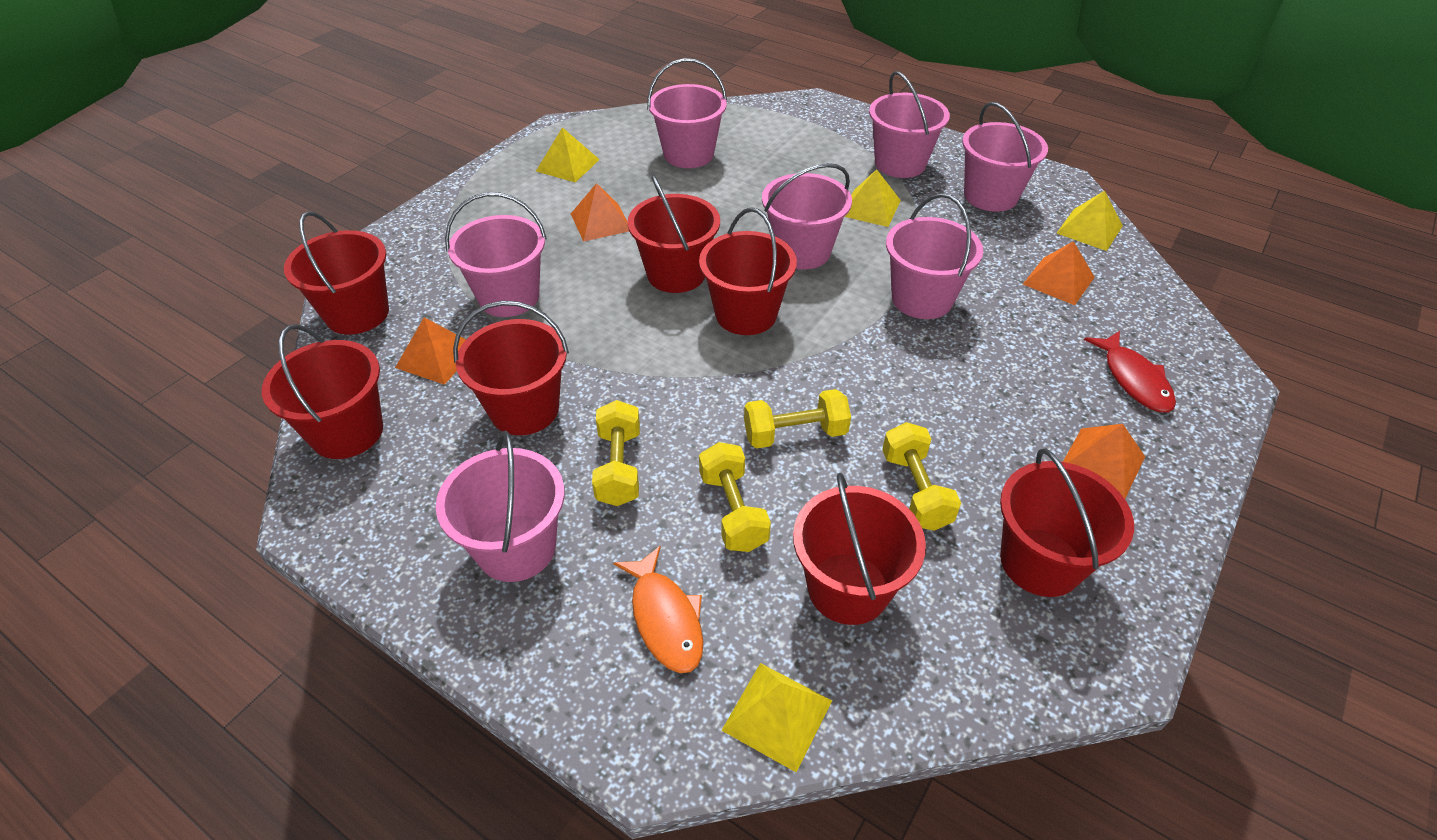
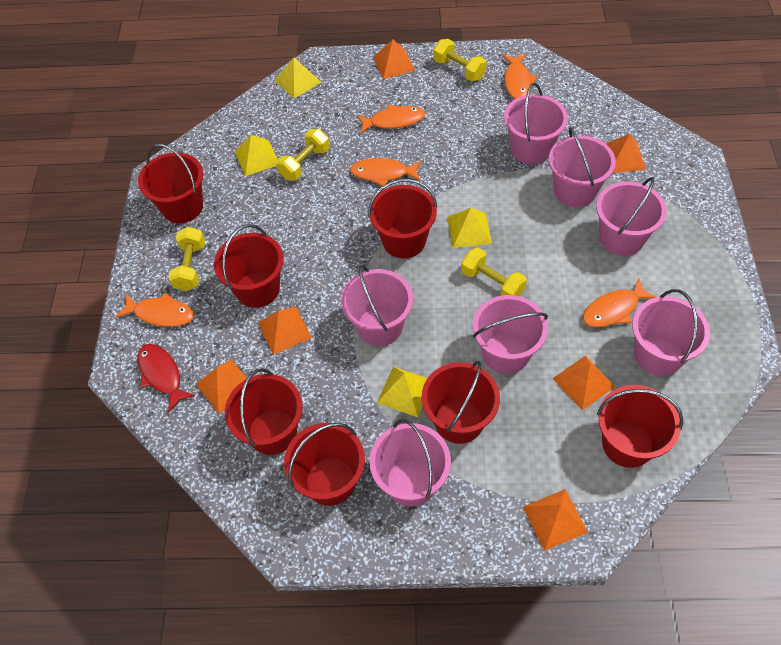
orange fish: [614,546,703,673] = 1 -> [116,293,194,327] [350,158,421,186] [357,105,425,134] [503,54,537,99] [583,278,656,327] = 5
orange pyramid: [395,317,466,385] [571,183,629,242] [1023,241,1095,305] [1063,424,1145,499] = 4 -> [196,359,247,414] [258,307,312,355] [373,40,416,79] [523,489,588,551] [552,356,615,410] [606,134,646,173] = 6

